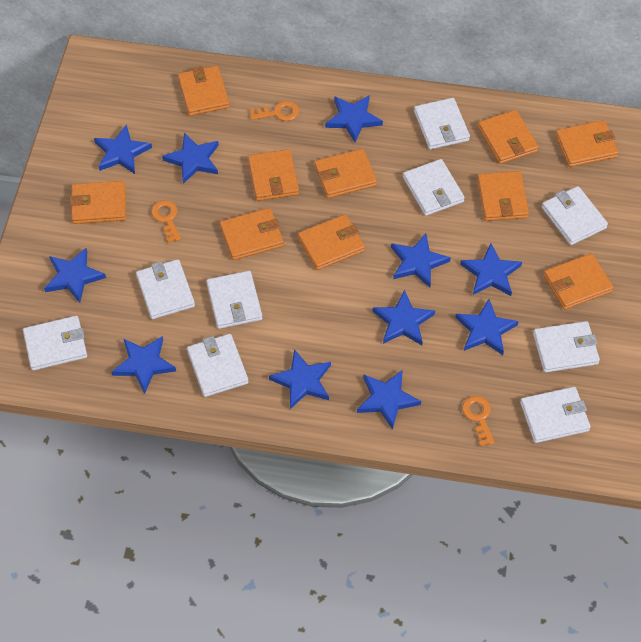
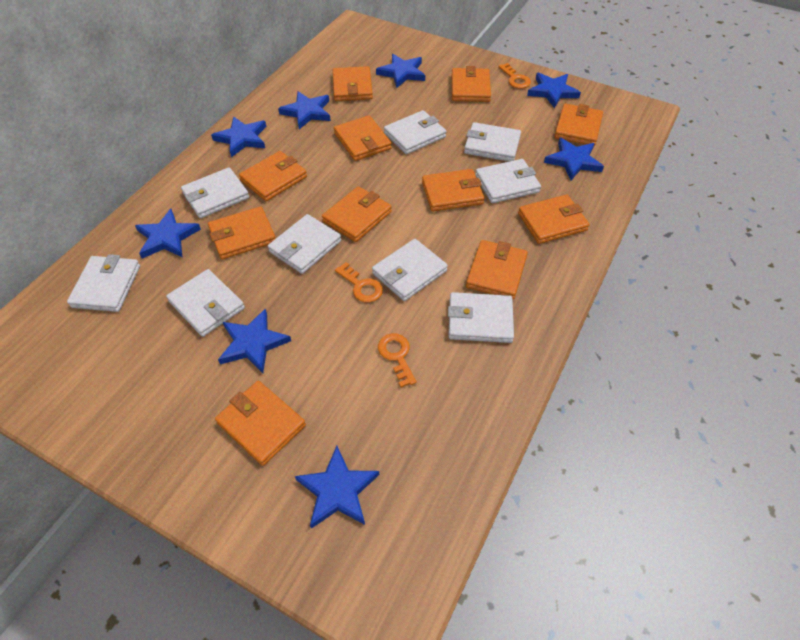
blue star: [44,248,106,303] [94,124,152,174] [111,336,176,394] [162,133,219,184] [269,349,331,409] [325,95,383,143] [357,370,421,430] [372,290,435,345] [391,234,451,288] [455,299,519,355] [460,243,522,296] = 11 -> [135,209,201,259] [211,116,267,157] [218,308,291,373] [278,91,331,129] [295,446,379,528] [376,54,425,88] [527,72,581,108] [544,138,604,180] = 8
orange wallet: [70,181,126,224] [178,66,230,116] [220,208,284,260] [248,149,299,201] [298,214,365,270] [314,149,377,198] [477,171,529,221] [478,110,538,164] [544,253,613,310] [555,120,619,167] = 10 -> [208,207,276,259] [215,381,306,466] [239,151,307,201] [322,186,392,242] [333,66,373,101] [334,115,392,161] [422,169,484,212] [452,66,491,102] [466,240,528,300] [518,195,590,244] [554,104,603,146] = 11

